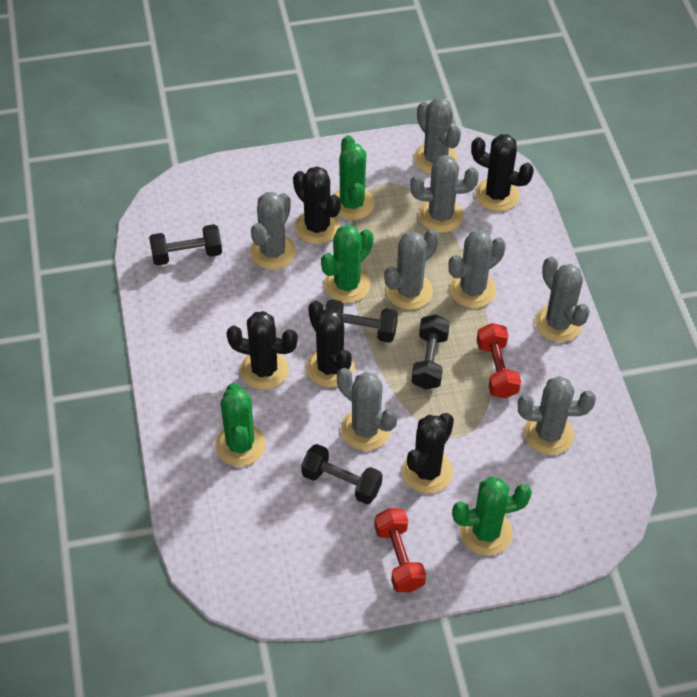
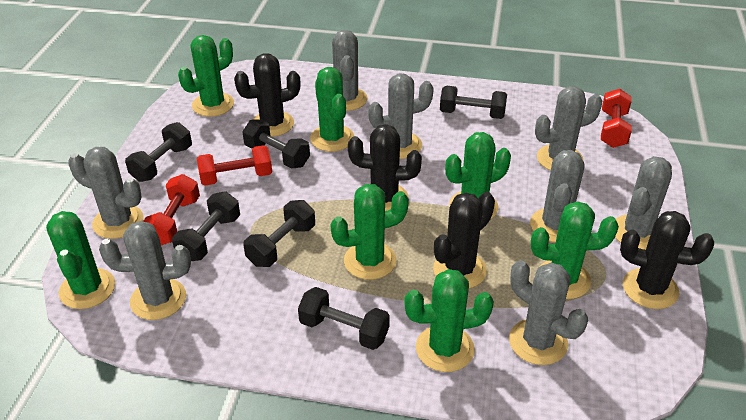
black cactus: [226,311,298,390] [293,166,341,244] [306,300,355,387] [402,413,454,493] [471,134,534,211] = 5 -> [234,53,300,137] [348,124,422,211] [433,192,495,289] [620,211,714,309] = 4
black dumbbell: [149,224,222,265] [301,444,382,504] [325,299,398,343] [411,315,450,389] = 4 -> [125,122,192,182] [172,191,240,261] [242,120,310,168] [243,200,315,267] [298,287,390,350] [440,85,507,119] = 6
green cactus: [215,383,266,466] [321,225,374,303] [333,135,375,220] [452,477,532,555] = 4 -> [46,211,115,309] [178,35,234,117] [310,67,354,152] [330,184,409,280] [404,269,494,372] [445,132,511,219] [531,201,619,299] = 7
red dumbbell: [374,508,426,592] [477,323,521,398] = 2 -> [143,174,200,245] [197,145,272,186] [601,89,632,148] = 3

